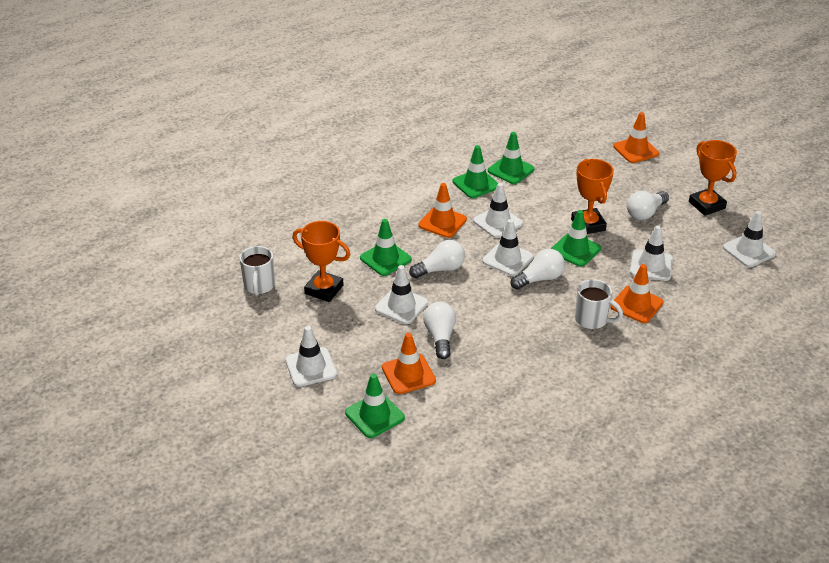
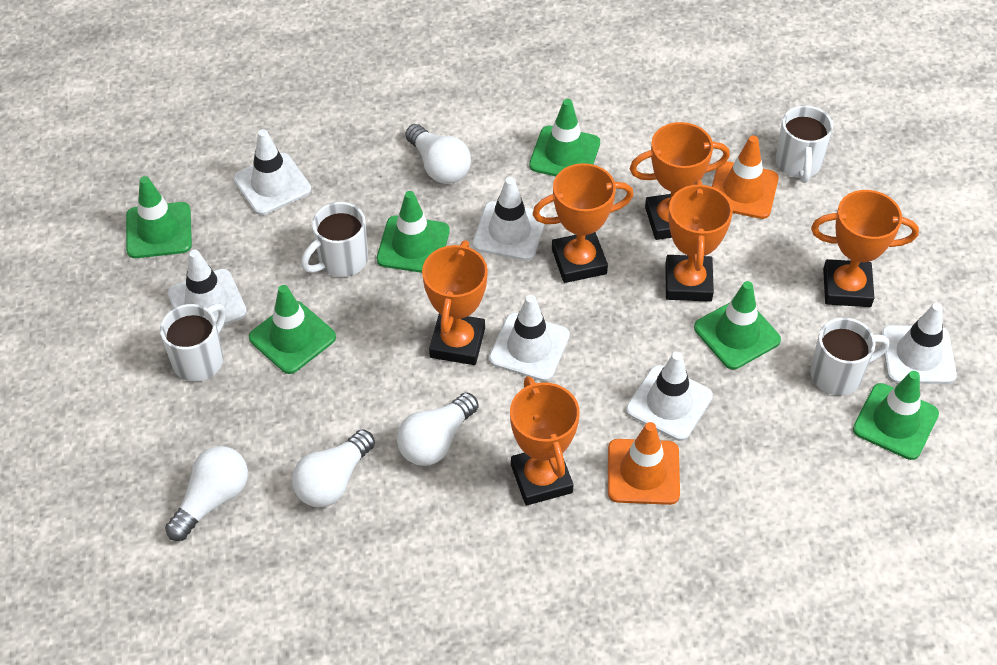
green traffic cone: [345,373,405,438] [360,219,412,276] [453,145,498,198] [488,132,534,184] [551,210,601,267] = 5 -> [126,176,192,258] [249,285,336,374] [377,191,450,273] [529,99,600,176] [694,281,781,369] [853,371,939,460] = 6
orange traffic cone: [382,333,436,394] [418,183,467,238] [610,264,663,323] [613,112,659,163] = 4 -> [608,422,680,505] [712,135,779,219] = 2
orange trophy: [293,221,351,302] [571,159,614,234] [689,140,737,216] = 3 -> [422,240,488,365] [510,376,580,506] [532,163,634,283] [630,122,730,240] [665,180,733,302] [811,190,919,307] = 6
white mug: [240,246,275,296] [575,279,623,329] = 2 -> [160,303,226,382] [301,202,368,277] [776,105,833,183] [810,317,889,395] = 4

